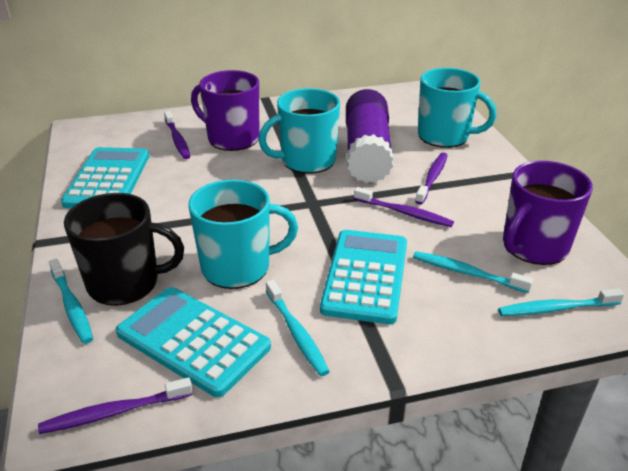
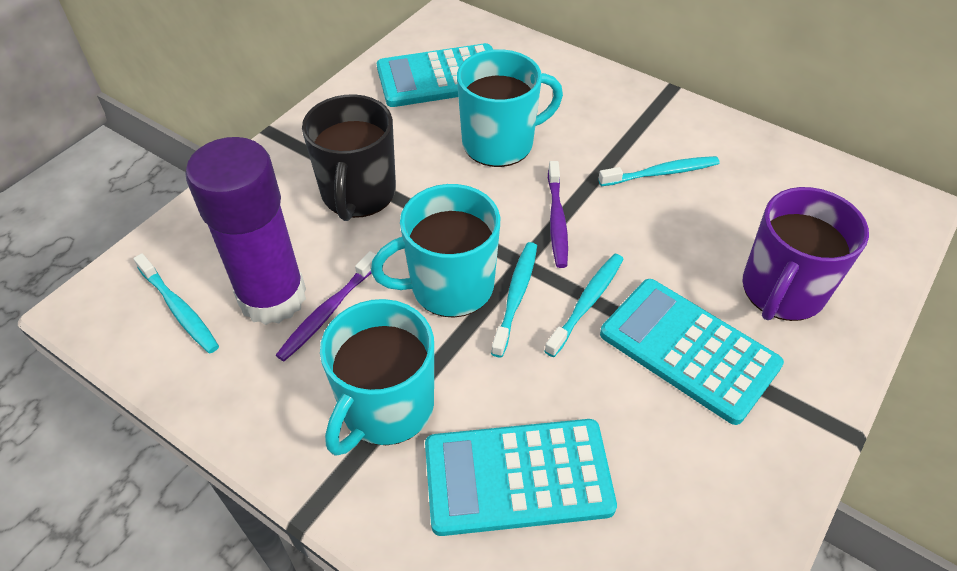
purple mug: [191,70,259,151] [503,161,593,265] = 2 -> [743,187,869,321] = 1
purple toothbrush: [38,377,193,434] [164,111,191,159] [354,187,454,227] [415,153,448,204] = 4 -> [276,251,376,361] [548,161,568,268] = 2

